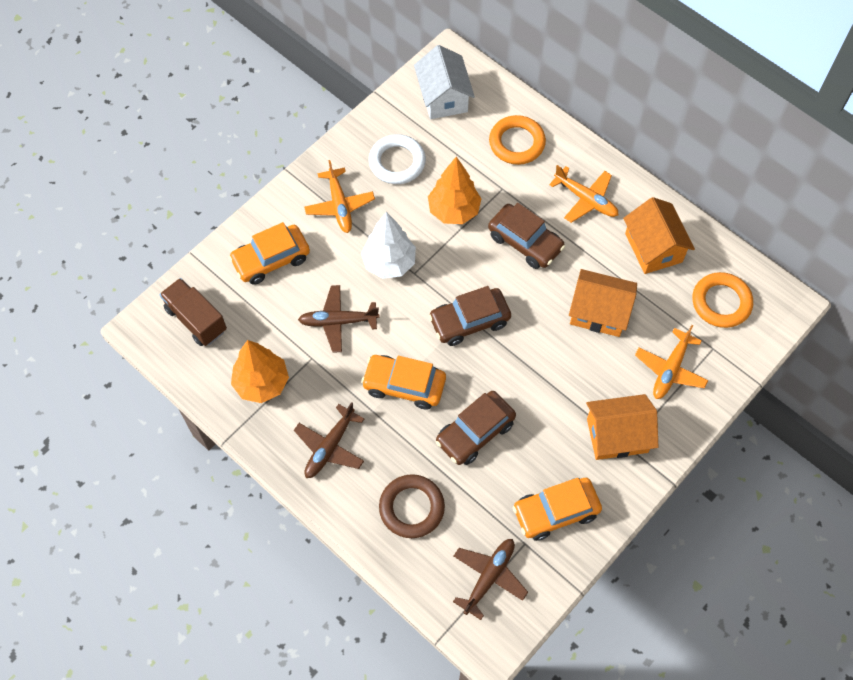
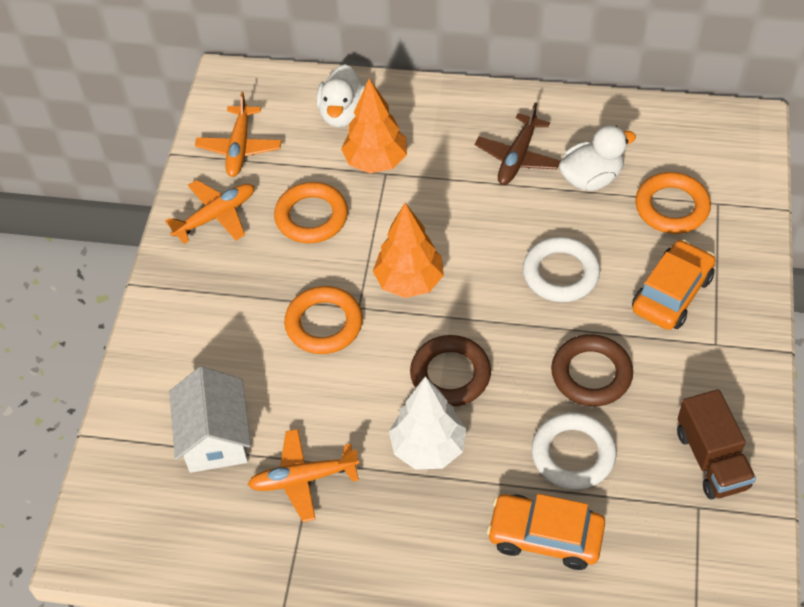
brown car: [429,286,511,346] [436,391,516,465] [488,203,565,269] = 3 -> none = 0
brown plane: [294,402,364,478] [298,285,380,353] [453,539,528,620] = 3 -> [475,103,560,185] = 1
brown ring: [379,474,445,538] = 1 -> [410,335,491,407] [551,334,633,406] = 2
orange car: [229,222,310,285] [361,355,446,410] [513,478,602,541] = 3 -> [487,494,605,570] [632,240,715,330] = 2
orange house: [569,269,637,337] [586,394,658,460] [623,197,695,274] = 3 -> none = 0
orange ring: [489,115,546,165] [692,272,753,328] = 2 -> [274,182,348,243] [284,286,363,354] [635,172,711,234] = 3
white duck: none = 0 -> [316,64,366,127] [559,125,636,191] = 2
white ring: [369,134,426,184] = 1 -> [523,237,600,302] [532,412,617,490] = 2

